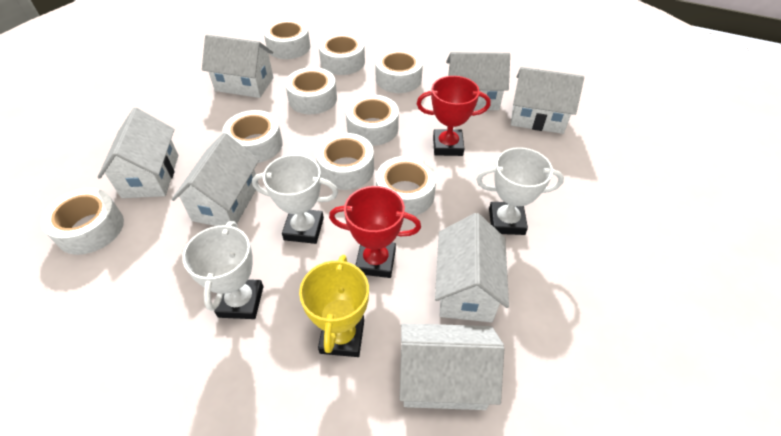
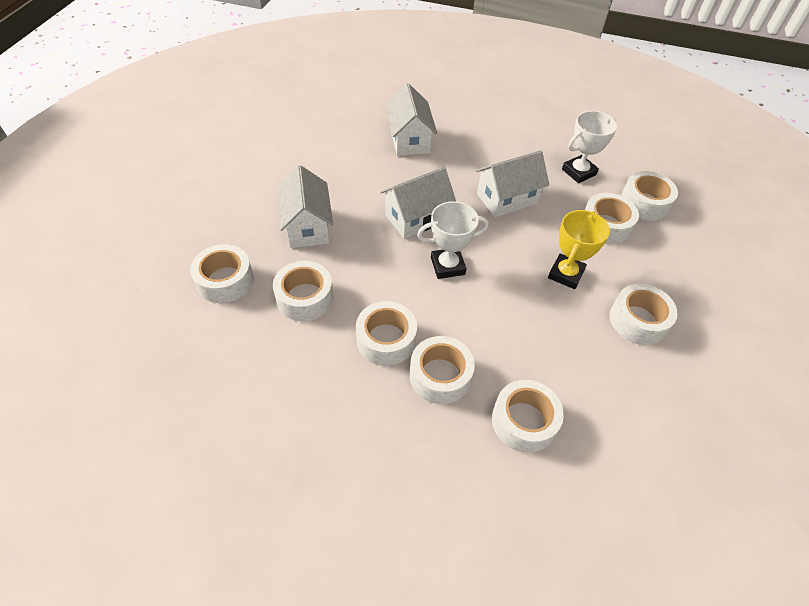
red trophy: [329,186,421,278] [417,76,491,156] = 2 -> none = 0
white house: [98,107,178,198] [172,133,259,226] [202,35,274,98] [400,323,504,410] [435,213,509,322] [446,52,510,110] [511,67,584,134] = 7 -> [277,165,333,248] [380,167,456,239] [386,83,437,156] [476,150,549,217] = 4
white tape: [41,188,124,255] [222,110,283,163] [264,19,310,59] [285,67,337,114] [316,133,374,190] [319,33,365,75] [346,95,399,146] [375,49,423,93] [376,156,436,216] = 9 -> [190,244,254,303] [273,261,334,321] [356,301,417,366] [410,336,475,404] [492,380,564,453] [585,193,639,244] [610,284,678,345] [621,171,678,220] = 8
white trophy: [182,221,263,319] [252,154,338,244] [476,147,564,235] = 3 -> [417,201,489,279] [562,111,617,183] = 2

